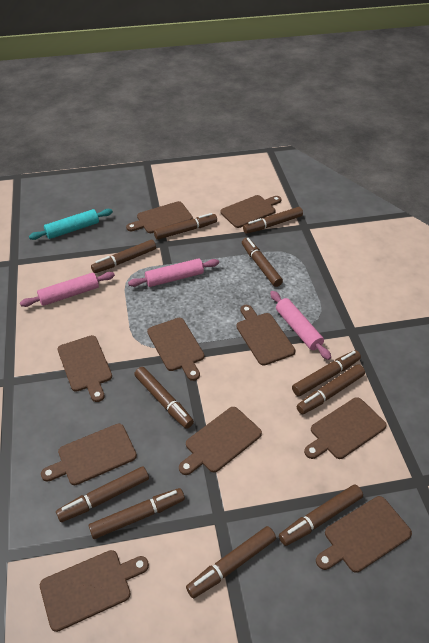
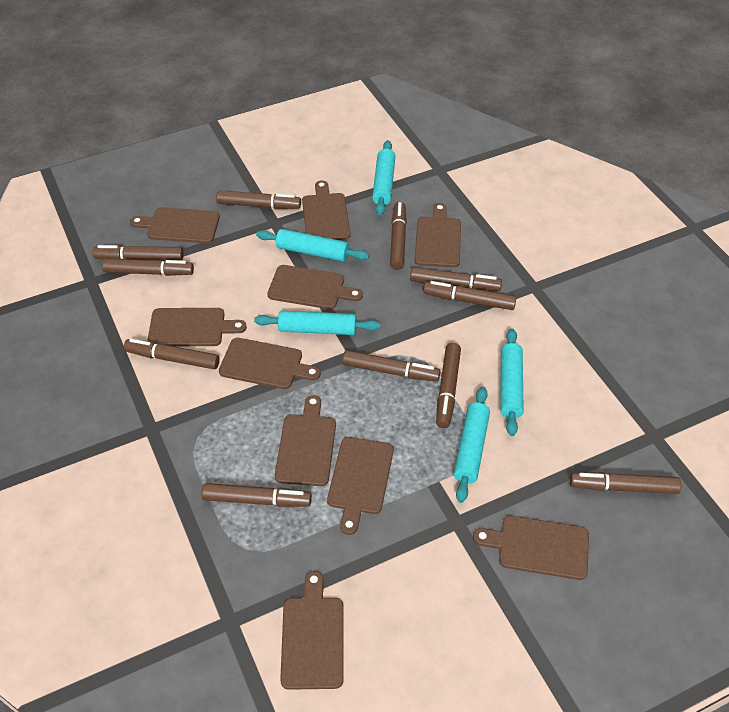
pink rolling pin: [20,272,115,307] [128,258,219,287] [270,291,331,360] = 3 -> none = 0
turquoise rolling pin: [29,209,113,240] = 1 -> [254,310,380,335] [256,229,369,261] [372,140,395,216] [454,386,490,503] [500,329,524,436] = 5

